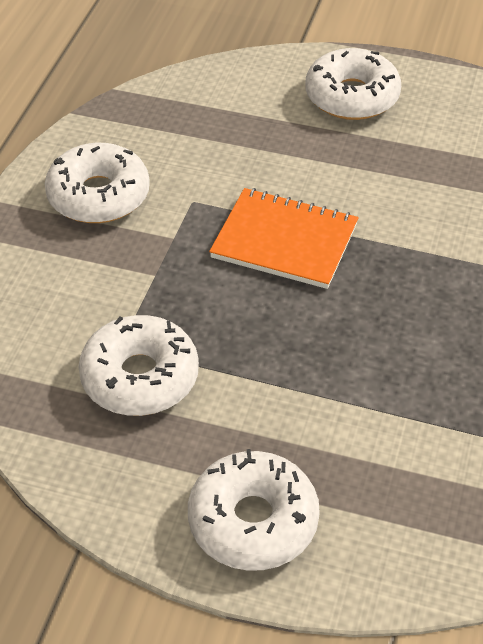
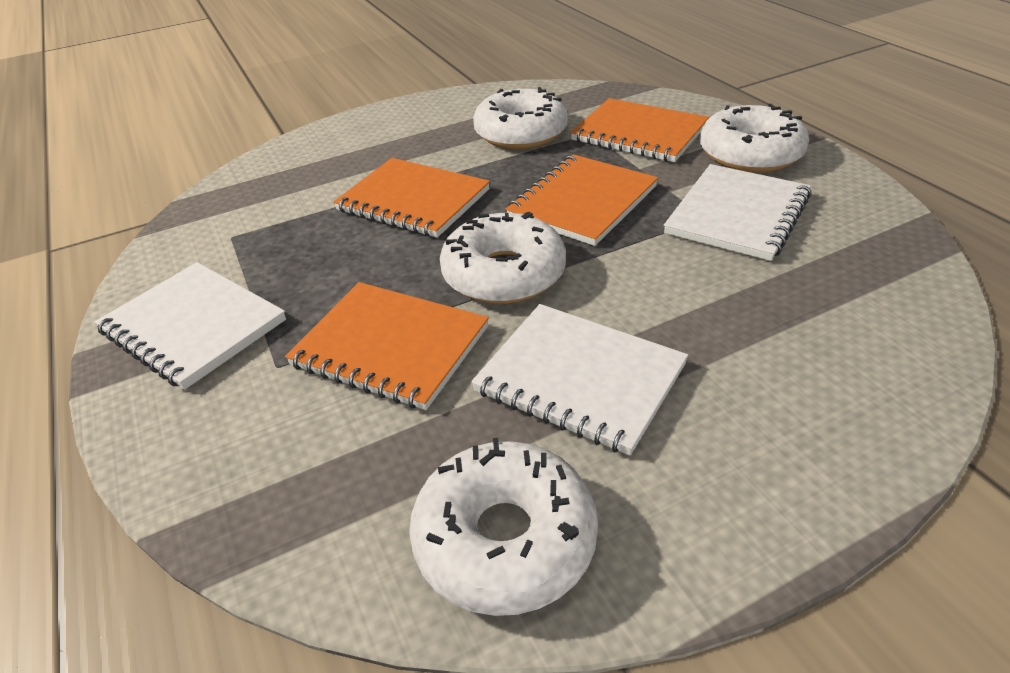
orange notebook: [209,188,359,289] = 1 -> [285,282,489,410] [333,158,490,238] [506,154,658,246] [570,98,709,162] = 4
white notebook: none = 0 -> [95,262,286,390] [471,304,688,456] [664,164,812,261] = 3

